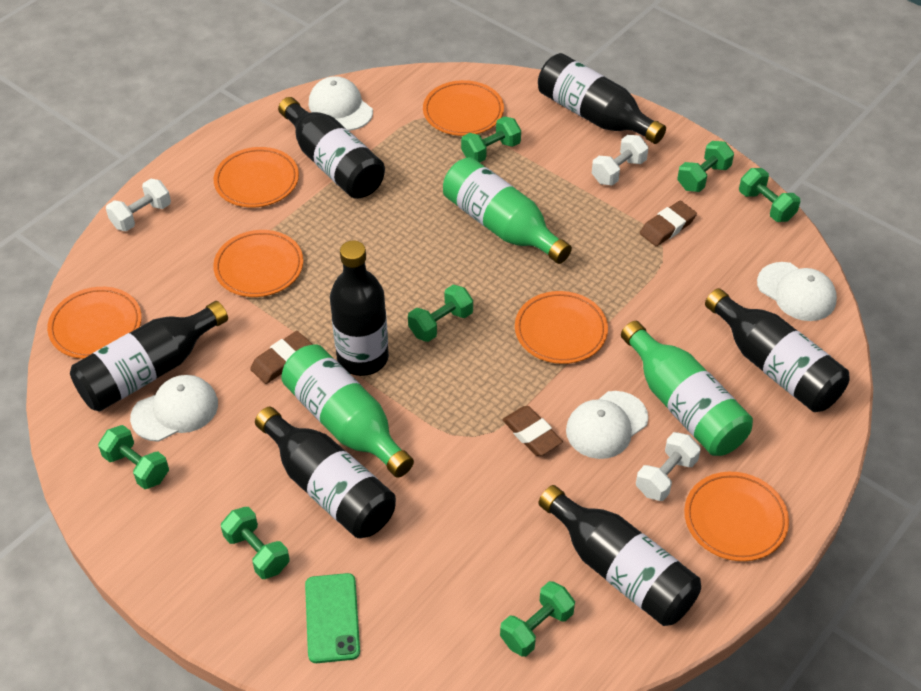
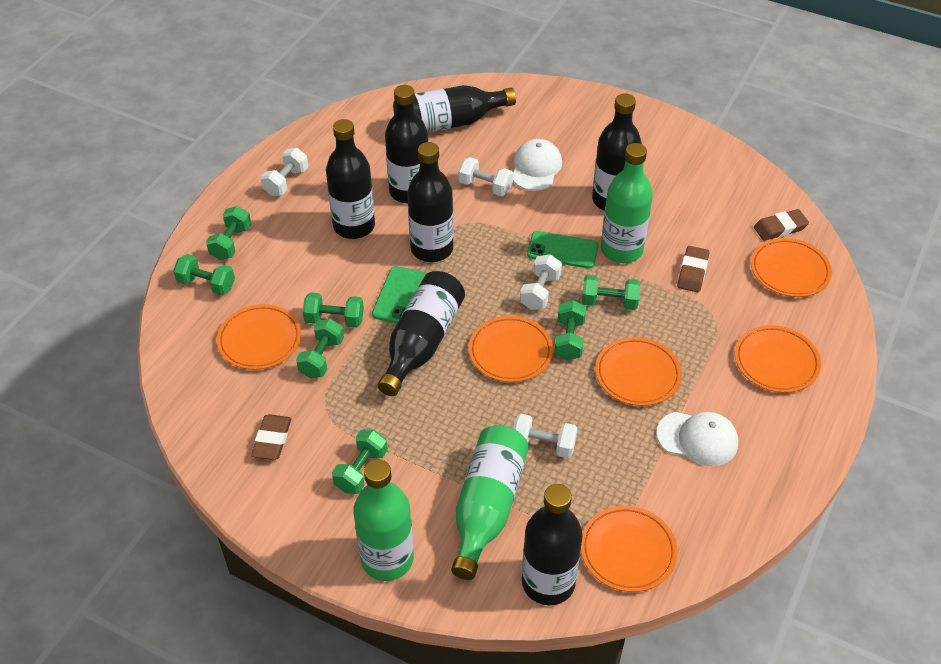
green phone: [305,573,360,663] = 1 -> [372,266,426,323] [527,231,599,269] = 2
white cap: [130,375,218,442] [309,76,373,131] [566,391,648,459] [757,262,837,321] = 4 -> [513,139,562,191] [657,412,738,466] = 2
white dumbbell: [106,179,171,231] [592,135,649,186] [636,432,701,501] = 3 -> [261,148,308,196] [458,157,513,196] [513,414,577,458] [520,254,562,310] = 4

